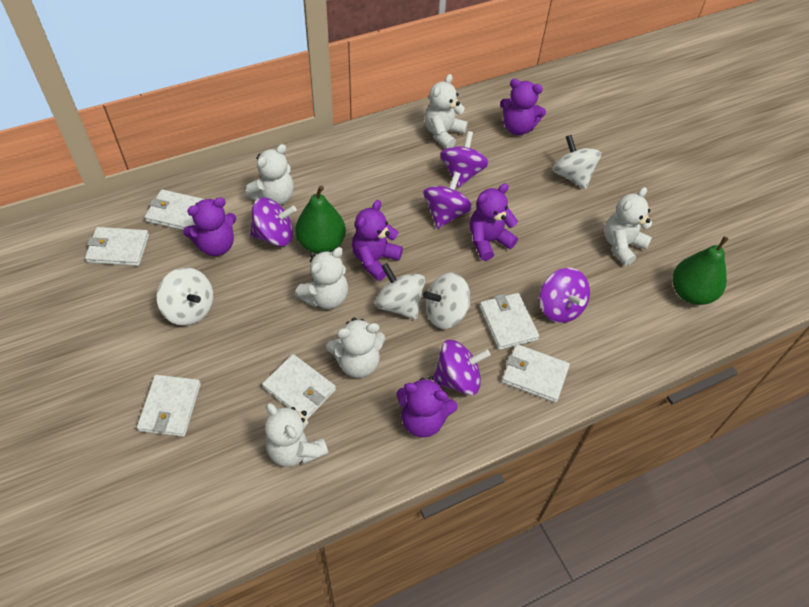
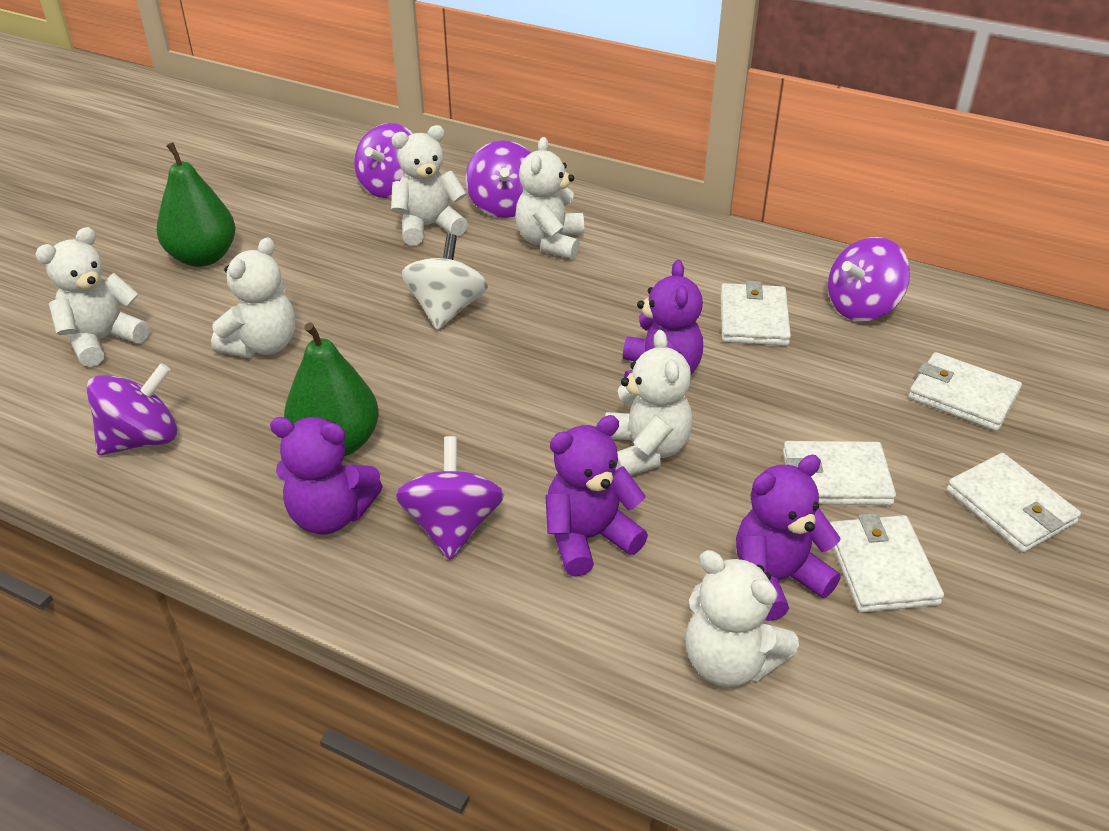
purple teddy bear: [183,197,236,256] [352,200,403,281] [397,376,458,438] [470,184,518,261] [500,79,546,135] = 5 -> [270,417,383,534] [545,415,648,577] [623,260,703,378] [736,455,841,621] = 4
white spinning top: [157,268,213,326] [375,263,425,320] [423,272,470,329] [553,135,601,189] = 4 -> [401,234,488,330] = 1
white wallet: [85,227,149,266] [137,375,201,437] [145,189,205,230] [262,354,336,419] [480,293,539,350] [502,344,570,403] = 6 -> [721,281,791,346] [783,441,896,505] [830,513,944,612] [908,352,1022,431] [947,453,1081,553] = 5

